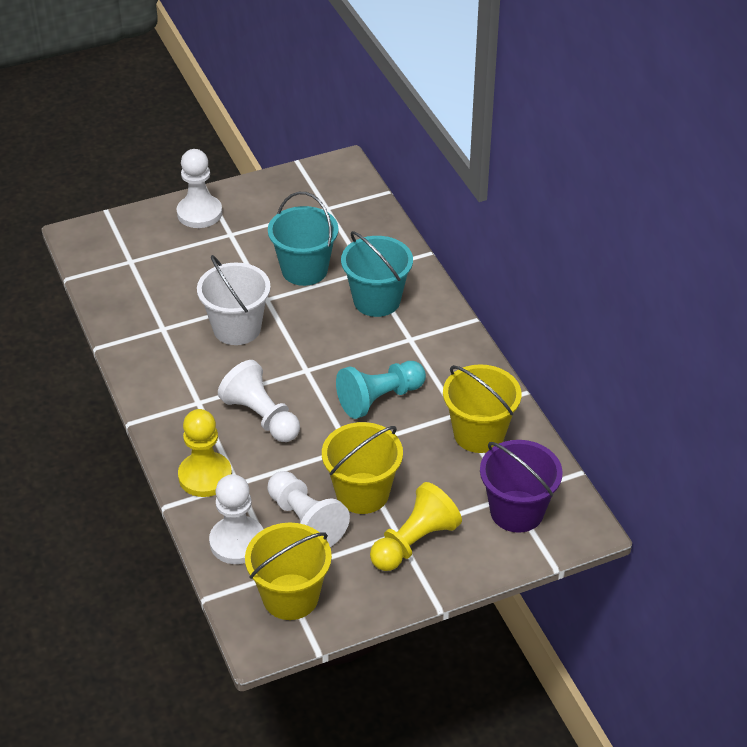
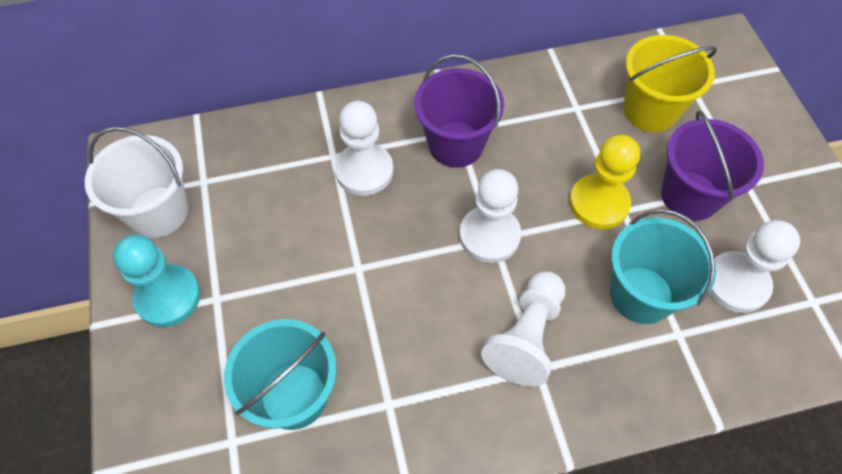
purple bucket: [480,440,563,533] = 1 -> [414,54,504,167] [661,110,764,221] = 2
yellow bucket: [245,523,332,620] [322,422,403,514] [443,364,522,453] = 3 -> [624,35,717,132] = 1
yellow pawn: [178,409,232,497] [370,482,462,571] = 2 -> [569,135,640,229] = 1

